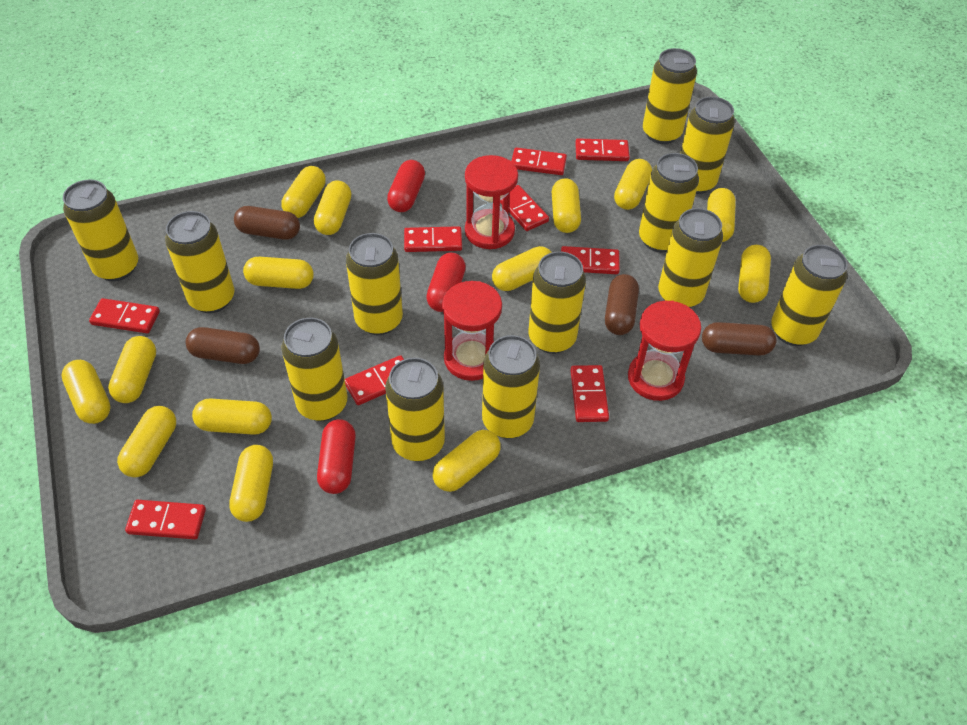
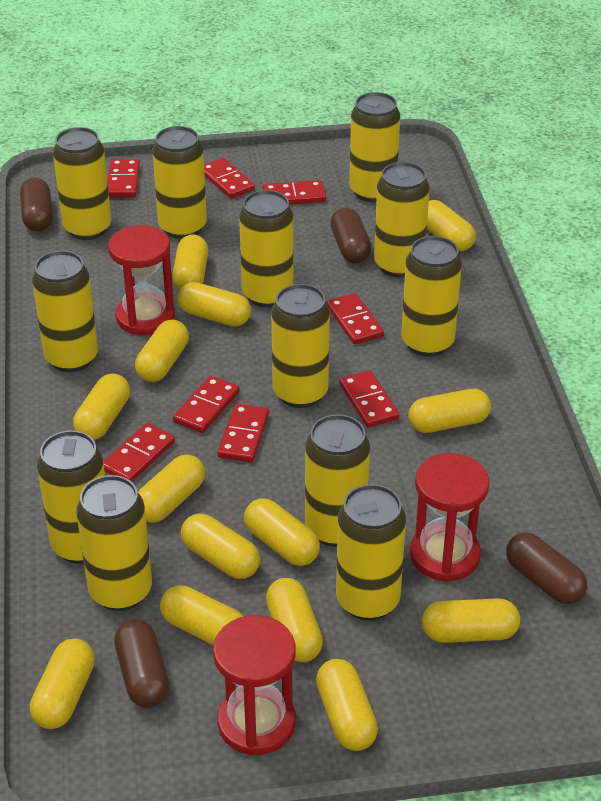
red capsule: [317,419,356,494] [387,160,425,212] [426,253,466,312] = 3 -> none = 0
red domino: [89,298,160,333] [125,500,206,539] [345,355,404,405] [404,226,462,252] [500,185,549,231] [511,147,567,175] [561,246,620,274] [570,365,609,422] [575,138,630,161] = 9 -> [103,423,175,482] [107,159,140,197] [173,376,240,433] [204,158,255,199] [217,404,269,462] [263,180,326,204] [327,293,384,344] [339,370,399,428] = 8

